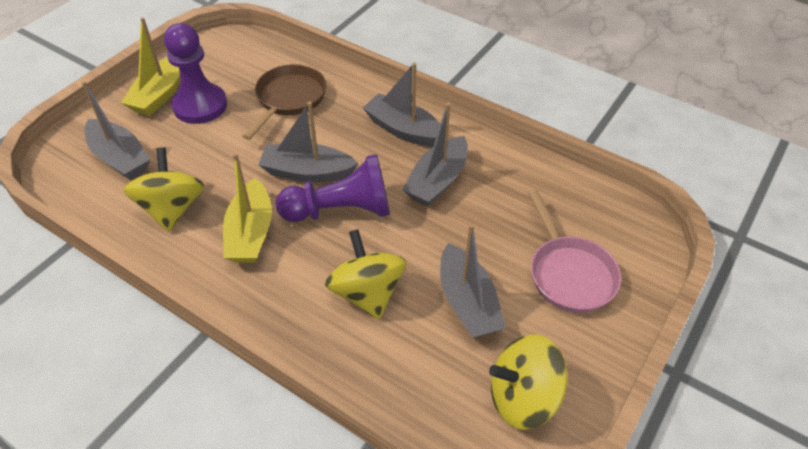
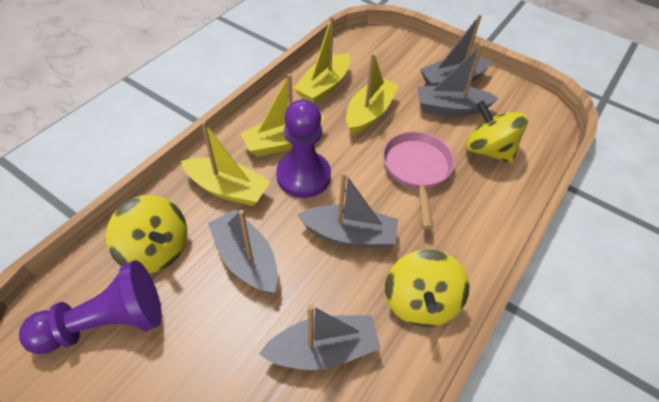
brown pan: [242,64,326,140] = 1 -> none = 0
yellow boat: [121,17,180,116] [223,153,272,263] = 2 -> [181,121,270,206] [240,73,325,157] [293,16,350,104] [346,53,399,135] = 4

